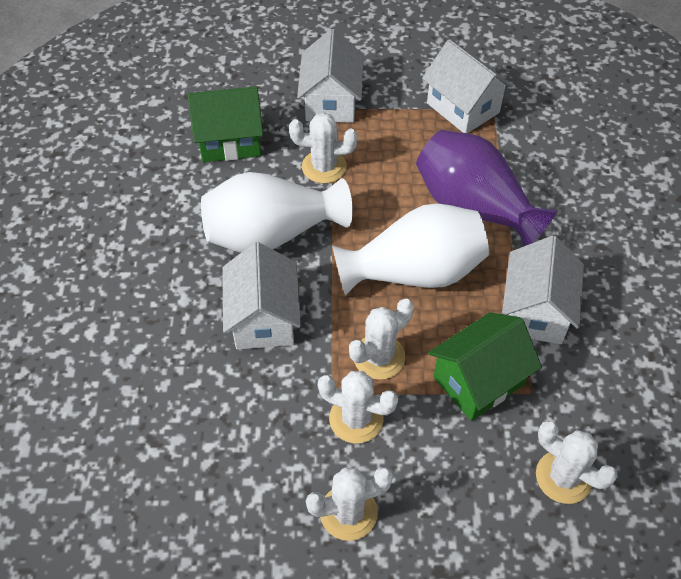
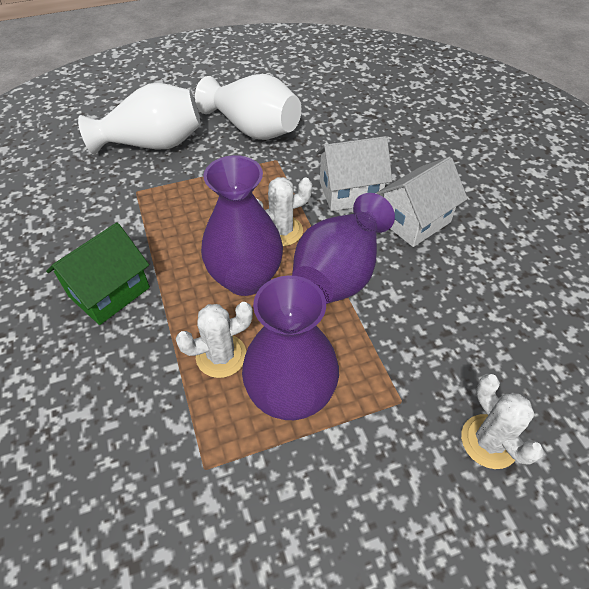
green house: [188,86,263,162] [428,312,542,421] = 2 -> [46,223,150,325] = 1
purple vase: [416,130,558,246] = 1 -> [201,155,283,296] [242,276,339,420] [292,193,395,304] = 3
white cactus: [289,113,358,183] [306,467,393,541] [318,371,398,443] [349,299,414,380] [536,420,618,504] = 5 -> [176,302,253,378] [257,177,312,246] [461,374,544,469] = 3
white house: [222,242,301,349] [297,29,364,123] [422,39,513,133] [502,236,584,344] = 4 -> [316,136,392,211] [377,157,468,247] = 2

